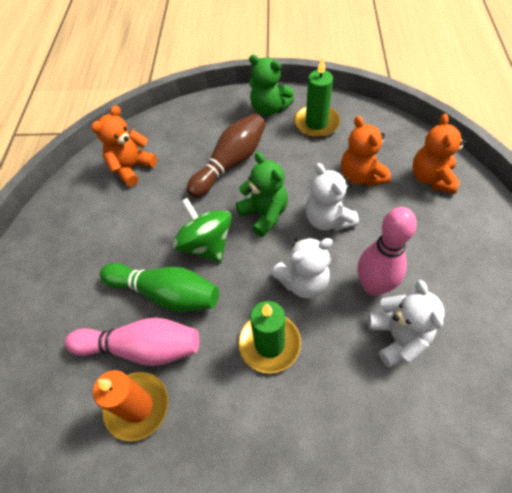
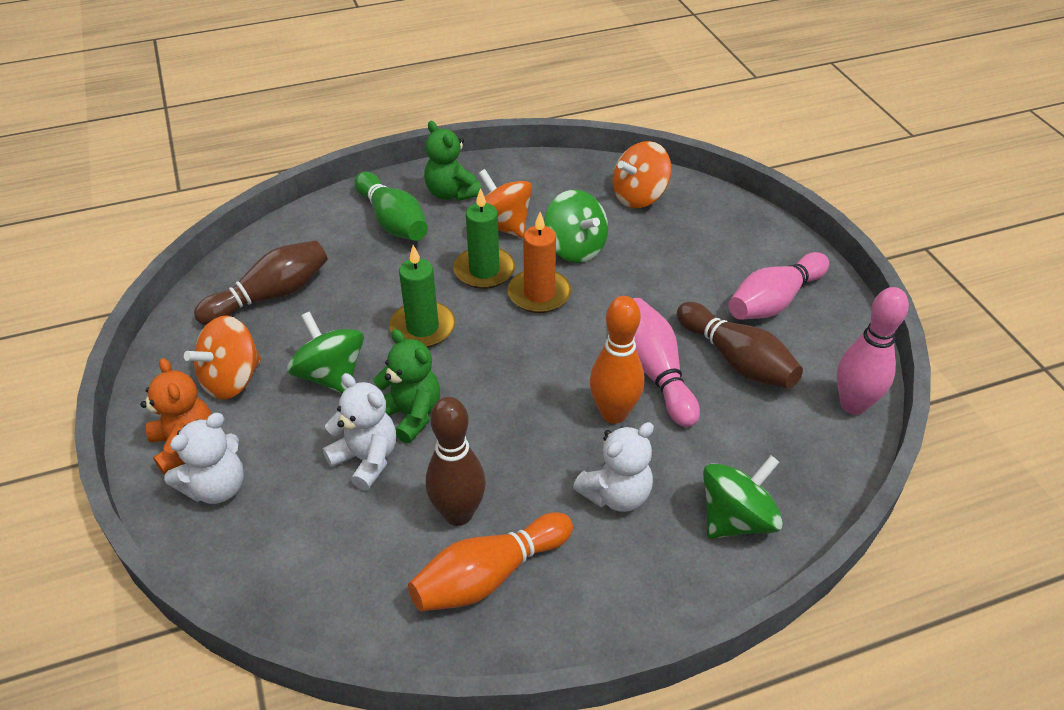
brown bowling pin: [187,113,266,198] = 1 -> [194,240,328,325] [426,397,486,526] [677,302,803,389] = 3
green spinning top: [172,198,232,262] = 1 -> [287,312,364,394] [544,190,608,263] [703,456,783,539] = 3
orange bowling pin: none = 0 -> [408,512,573,611] [590,296,644,424] = 2
orange spinning top: none = 0 -> [184,316,261,400] [478,169,532,238] [612,141,672,208] = 3
orange teddy bear: [91,105,157,187] [341,116,391,186] [413,114,467,194] = 3 -> [140,358,212,475] = 1
pink bowling pin: [65,317,199,366] [358,207,417,296] = 2 -> [632,298,700,427] [728,252,829,320] [837,287,909,415] = 3

